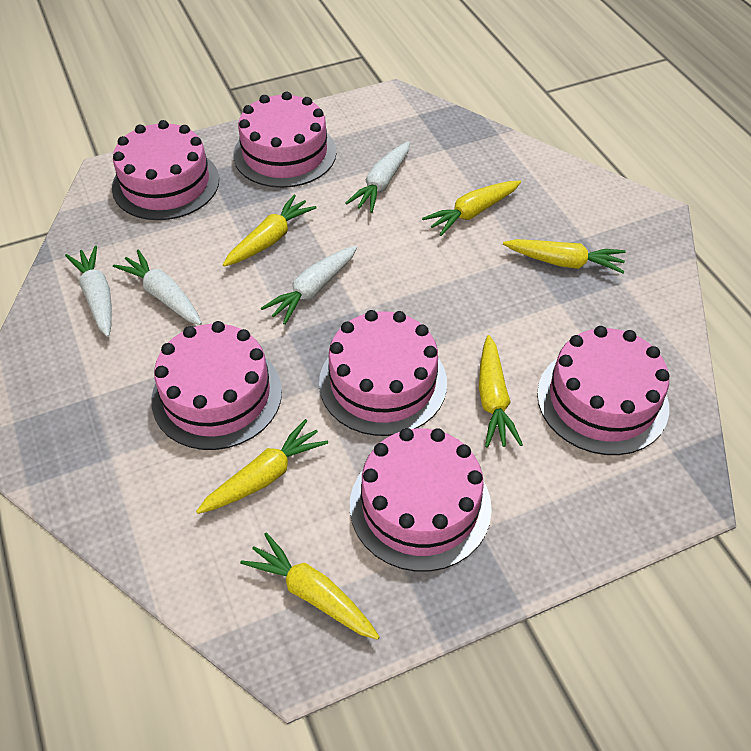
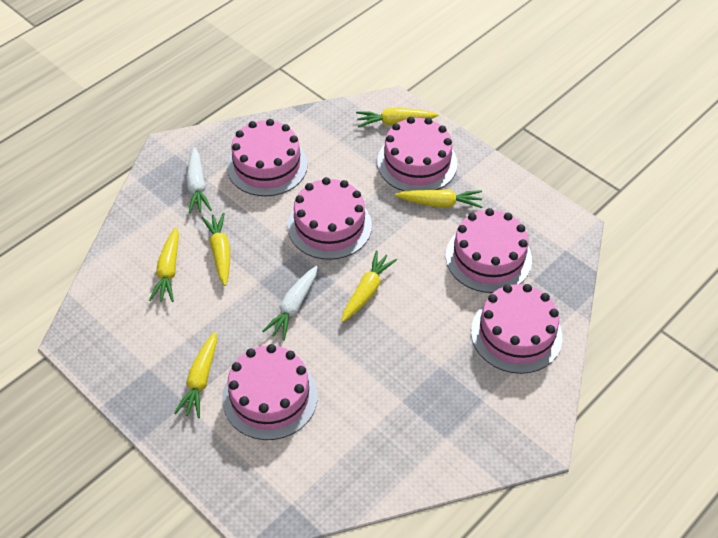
white carrot: [65,246,112,337] [113,250,202,325] [261,246,357,325] [346,141,410,213] = 4 -> [186,147,212,214] [262,266,318,341] = 2

